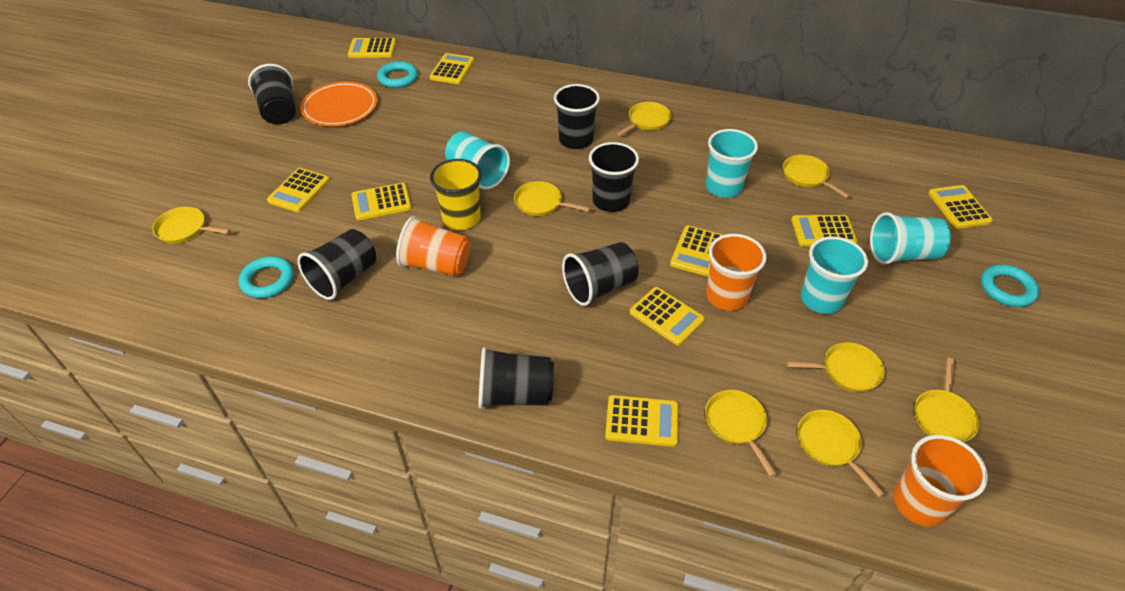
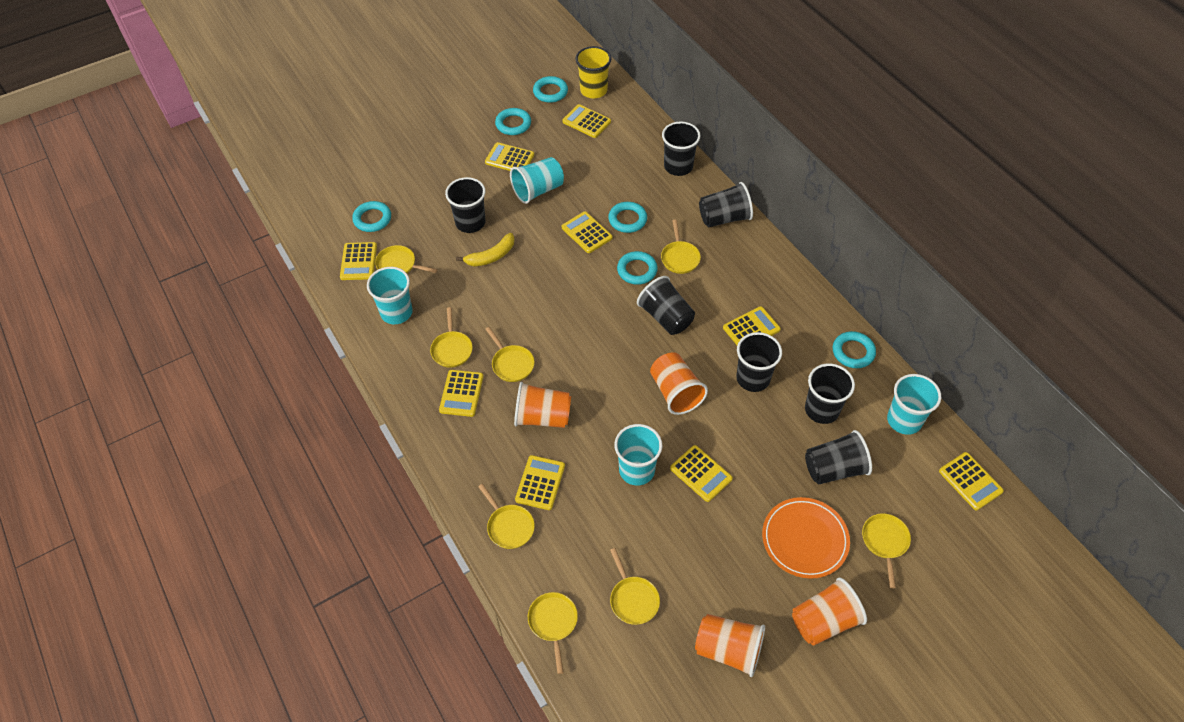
black cup: [248,64,296,124] [297,229,376,300] [479,347,554,409] [554,84,600,149] [562,242,639,306] [589,142,639,212] = 6 -> [445,177,486,233] [637,276,695,335] [662,121,700,176] [699,182,753,227] [736,332,782,392] [805,364,855,424] [805,430,872,484] = 7
orange cup: [396,216,471,277] [706,234,766,311] [894,435,988,527] = 3 -> [514,382,571,428] [650,352,708,415] [695,614,765,677] [792,577,867,646] = 4
turquoise ring: [239,256,294,298] [377,61,418,88] [981,264,1039,307] = 3 -> [352,201,391,232] [495,108,531,135] [533,76,568,103] [608,202,647,233] [617,251,658,285] [833,331,876,368] = 6
yellow banana: none = 0 -> [456,233,515,267] = 1

